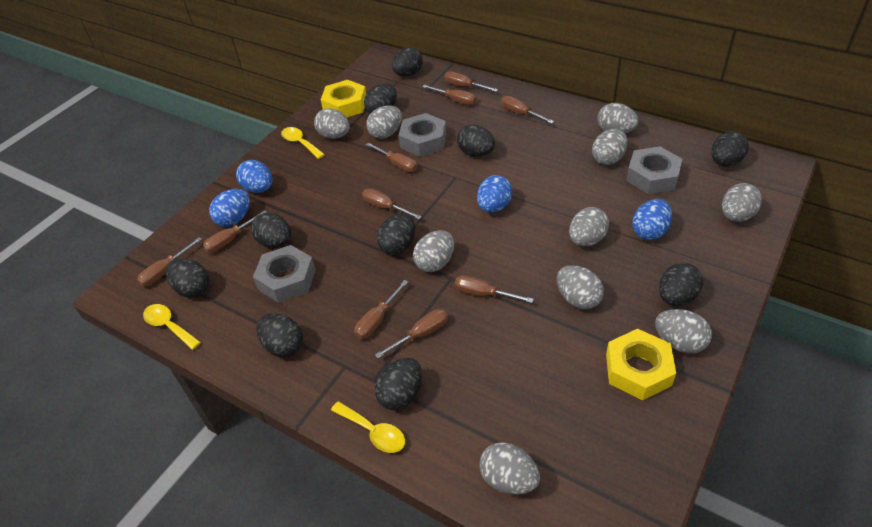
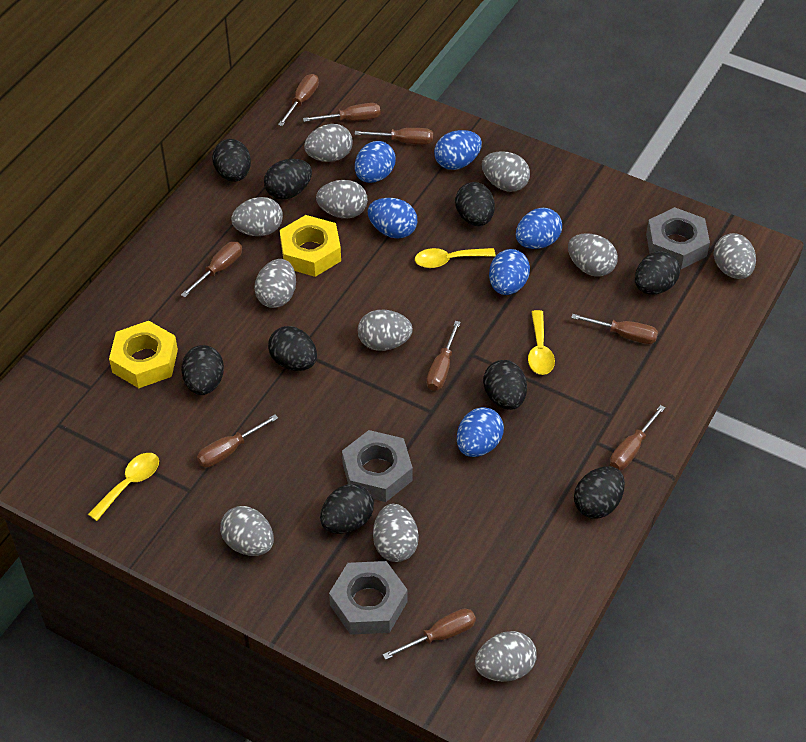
black egg: [166,258,209,298] [251,212,291,248] [256,313,303,358] [364,84,397,114] [375,358,422,410] [377,213,415,255] [392,47,423,76] [457,124,495,157] [659,263,703,306] [711,131,749,166] = 10 -> [181,345,224,395] [212,139,251,182] [264,159,312,199] [268,326,317,371] [320,484,374,534] [455,182,495,226] [483,360,527,410] [574,466,625,519] [635,251,680,294] = 9
blue egg: [209,189,250,227] [236,160,273,193] [477,175,513,213] [632,199,672,240] = 4 -> [355,141,396,183] [368,198,417,239] [434,130,482,170] [457,407,504,457] [489,249,530,295] [516,208,562,249] = 6
brown screwdriver: [137,237,202,286] [203,210,266,253] [354,280,408,339] [362,188,422,219] [366,142,417,172] [375,309,448,358] [422,85,476,105] [444,71,498,92] [455,275,534,303] [501,96,554,124] = 10 -> [181,242,242,297] [197,415,278,467] [278,74,319,126] [303,103,381,122] [355,128,433,145] [383,608,476,660] [427,321,461,391] [571,314,658,344] [610,405,665,470] = 9
grey egg: [314,108,350,139] [366,106,402,139] [413,230,454,272] [479,442,540,495] [557,265,604,309] [569,207,609,246] [592,128,628,165] [598,103,639,133] [655,309,712,354] [722,183,762,222] = 10 -> [220,506,274,556] [231,197,283,236] [254,259,296,308] [304,124,353,162] [316,180,368,219] [358,310,413,351] [373,504,419,562] [475,631,537,682] [482,151,530,192] [568,233,618,277] [713,233,756,279] = 11

